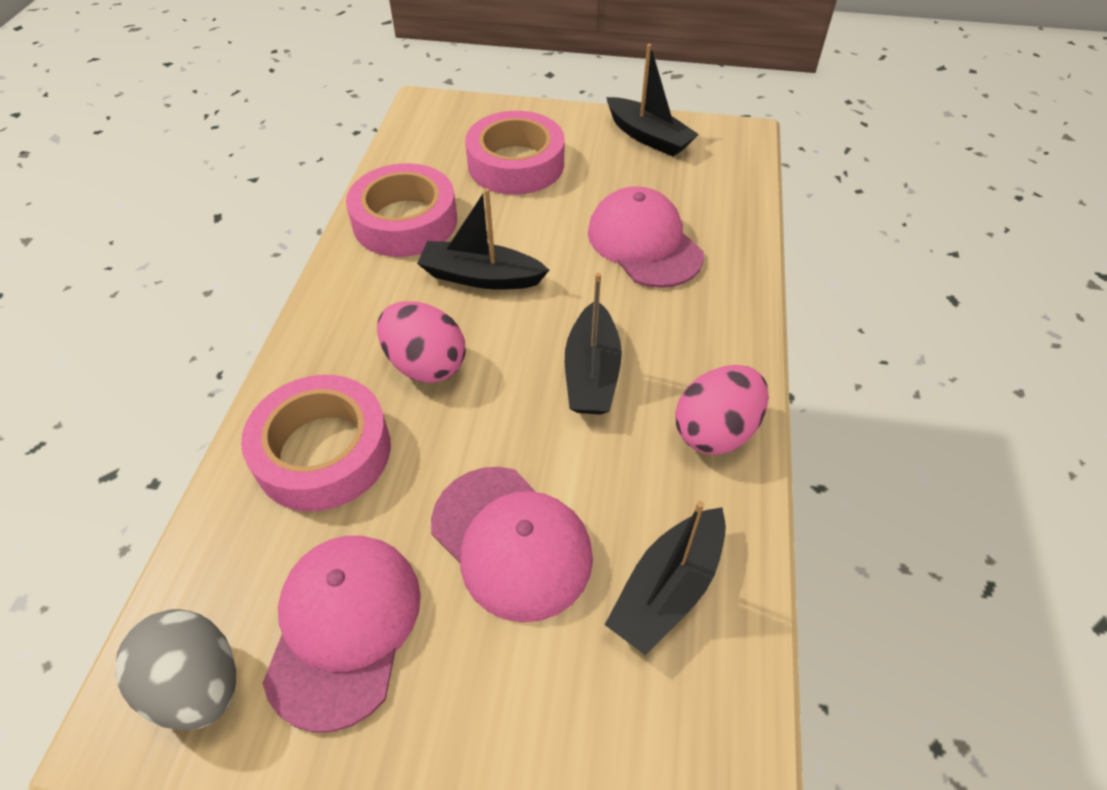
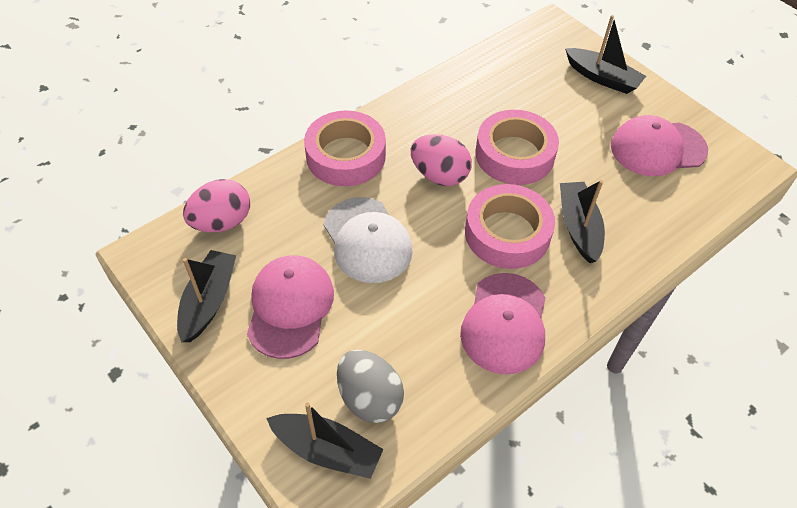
white cap: none = 0 -> [324,197,413,283] = 1

